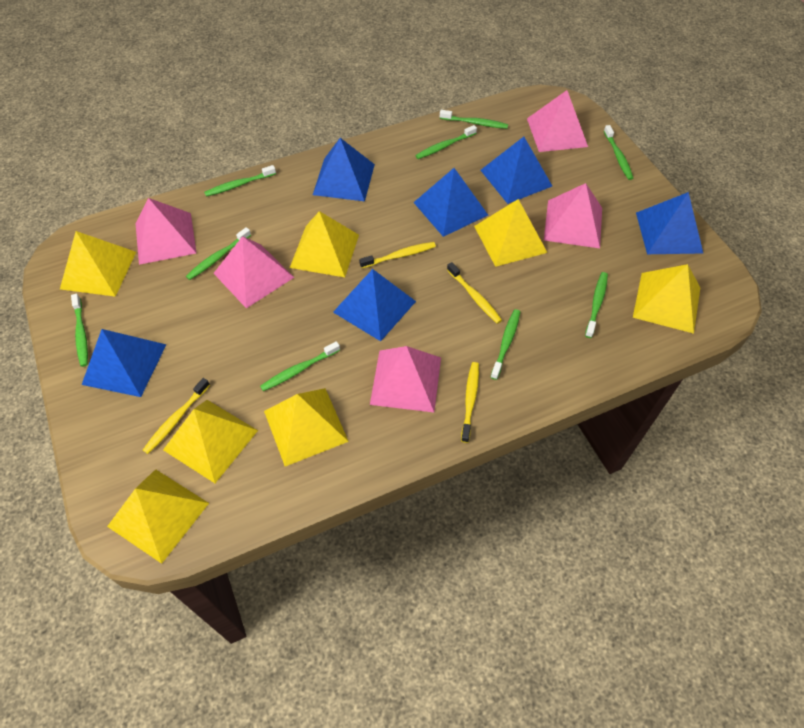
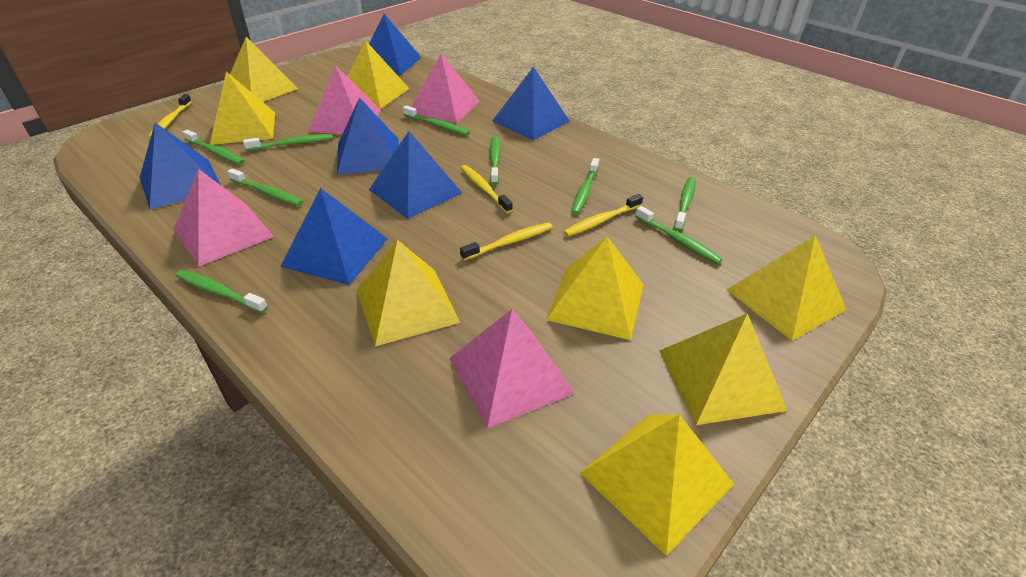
pink pyramid: [135,198,196,265] [213,236,294,308] [370,346,441,412] [527,90,588,152] [544,183,602,248] = 5 -> [173,169,274,267] [308,65,381,134] [411,54,480,124] [449,309,575,429] = 4
yellow pyramid: [60,231,136,297] [107,469,209,564] [163,400,258,483] [264,388,349,466] [290,211,359,277] [474,199,548,267] [633,264,700,334] = 7 -> [210,72,275,145] [230,37,298,102] [347,41,409,109] [356,240,460,346] [546,237,644,340] [580,414,734,556] [659,313,788,425] [727,235,846,341] = 8

